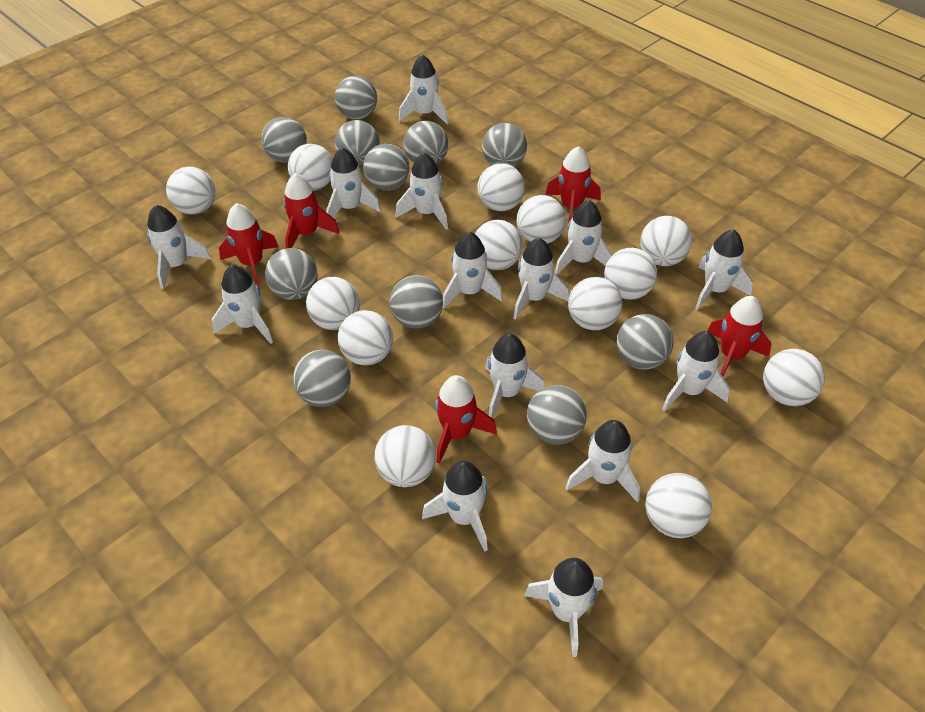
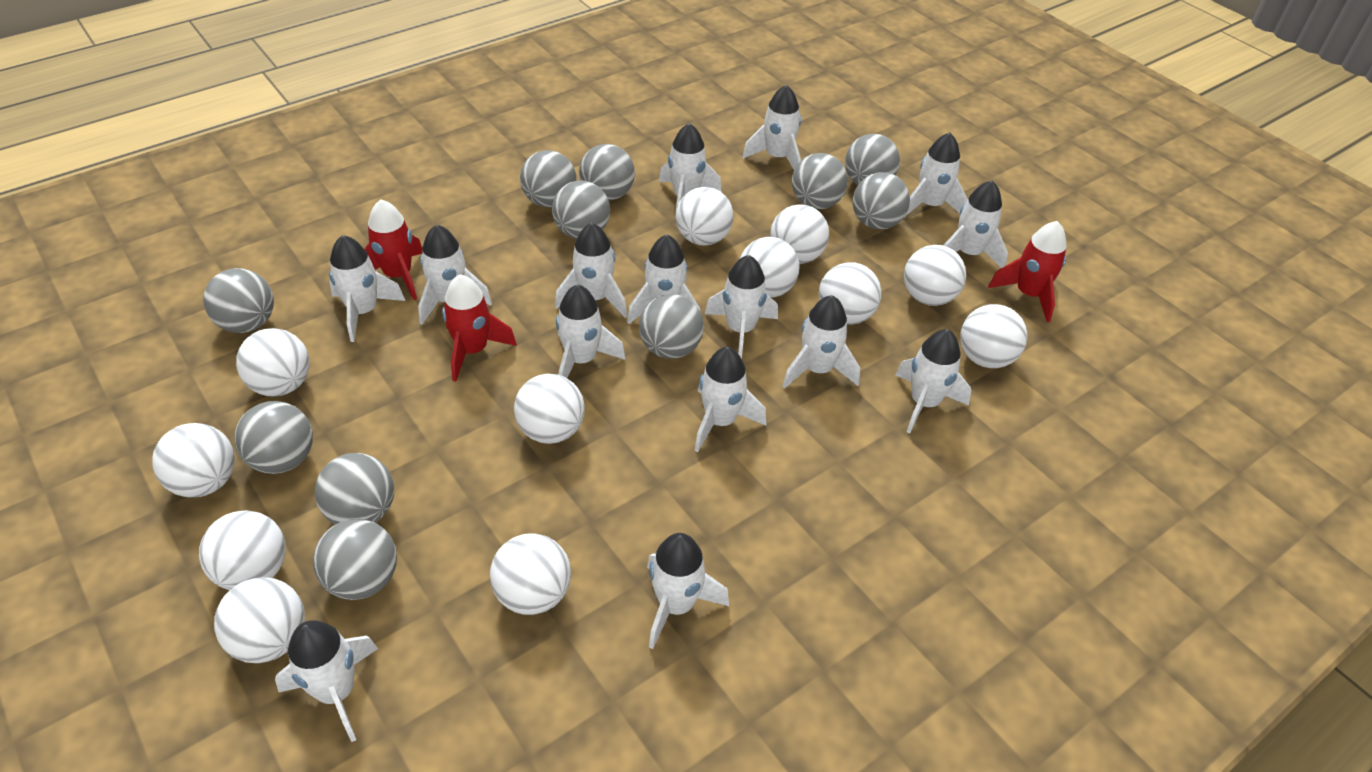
red rocket: [219,203,279,286] [283,173,339,248] [435,375,497,464] [545,146,601,223] [707,296,771,377] = 5 -> [365,200,422,300] [442,274,517,382] [988,221,1067,322] = 3
white ball: [166,167,215,215] [288,144,333,191] [306,277,360,330] [338,310,393,365] [374,425,436,487] [475,220,523,270] [477,163,525,211] [517,195,566,244] [568,277,622,330] [604,248,657,300] [640,216,692,266] [645,473,712,538] [763,349,825,406] = 13 -> [152,423,235,498] [199,510,286,590] [214,577,305,663] [236,328,310,396] [490,533,571,615] [514,374,585,444] [676,187,734,246] [740,237,800,298] [770,204,829,264] [819,262,882,325] [904,245,966,306] [960,304,1027,368] = 12
white rocket: [147,205,211,289] [212,265,273,344] [326,148,381,218] [396,153,448,230] [399,54,448,124] [422,460,488,552] [442,232,503,309] [485,334,545,418] [514,238,569,319] [524,558,603,657] [555,200,613,274] [566,420,640,502] [662,331,730,411] [695,229,753,309] = 14 -> [275,620,378,742] [329,235,405,342] [418,224,492,325] [555,223,627,318] [556,284,626,378] [627,234,700,324] [647,533,729,649] [659,123,722,220] [695,347,766,452] [705,255,778,359] [742,85,801,170] [782,295,860,389] [896,329,971,433] [905,132,968,216] [943,180,1008,268] = 15

